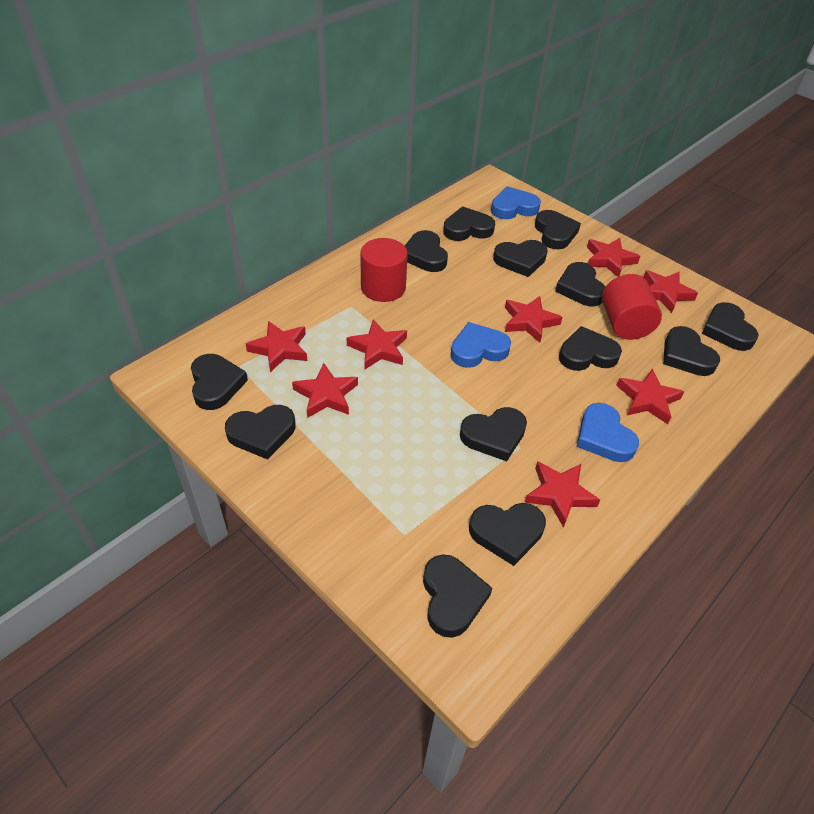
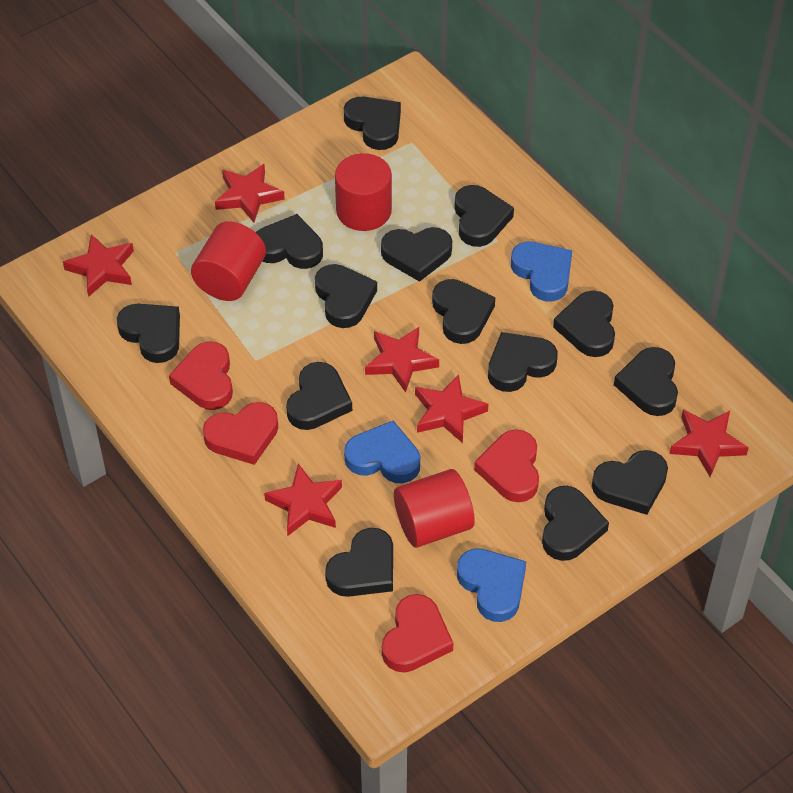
black heart: [191,354,248,410] [225,405,296,460] [405,230,448,272] [423,554,492,638] [443,206,495,241] [460,407,527,461] [469,503,546,566] [493,240,548,277] [535,210,581,249] [555,262,605,306] [559,326,622,371] [663,326,720,376] [701,302,759,351] = 13 -> [117,304,180,363] [256,214,323,269] [286,362,352,430] [315,264,377,328] [325,528,393,597] [344,97,401,150] [381,227,452,282] [432,279,495,344] [454,185,514,247] [488,332,558,392] [542,486,609,561] [553,291,615,357] [592,450,668,515] [614,347,678,416] = 14
red cylinder: [360,238,408,302] [602,274,662,340] = 2 -> [191,221,266,301] [335,153,392,231] [394,469,475,548] = 3
red heart: none = 0 -> [169,341,233,410] [203,402,278,465] [382,594,453,673] [474,430,539,502] = 4
red star: [246,321,307,372] [292,363,358,418] [347,320,407,370] [505,296,562,343] [525,461,600,528] [587,238,640,277] [616,369,684,424] [643,270,698,313] = 8 -> [63,234,134,297] [215,164,285,223] [264,464,342,536] [365,327,439,393] [415,374,488,443] [670,410,748,477] = 6

